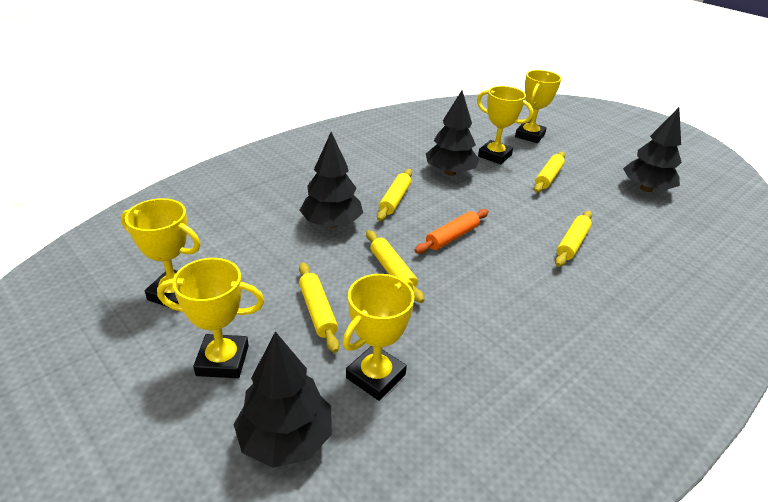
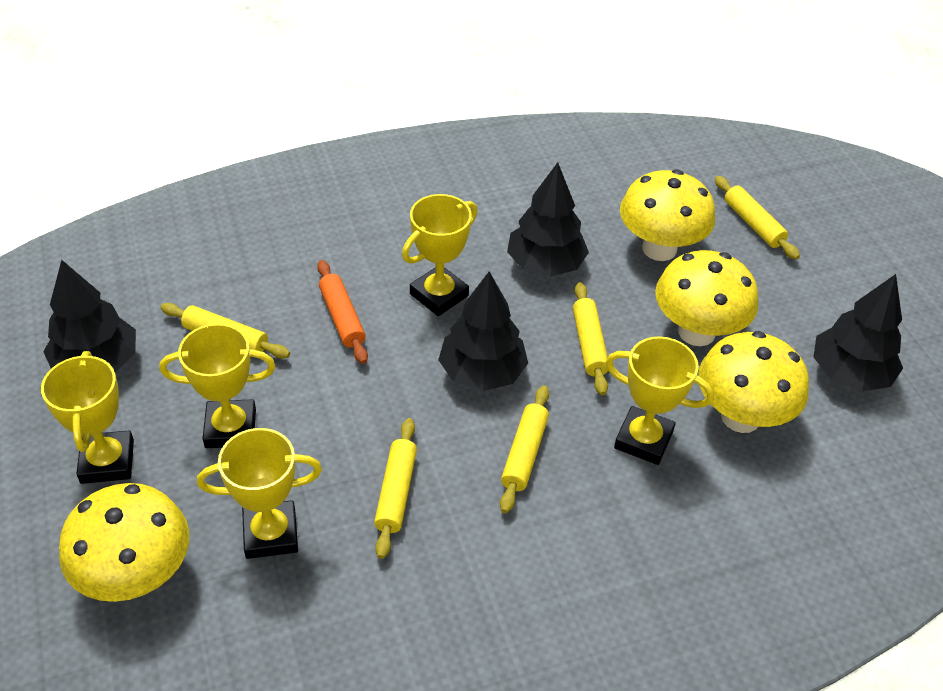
yellow mushroom: none = 0 -> [59,483,189,602] [620,170,715,261] [655,250,758,346] [698,331,809,433] = 4

